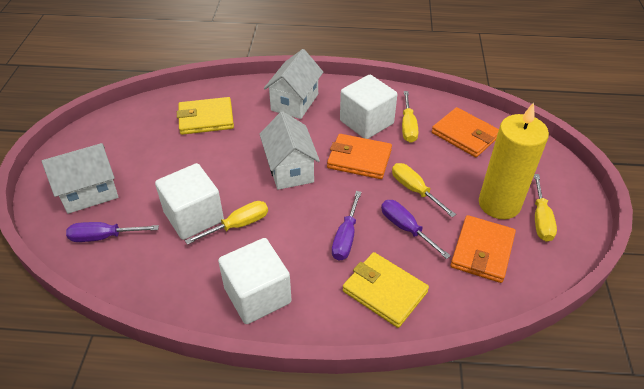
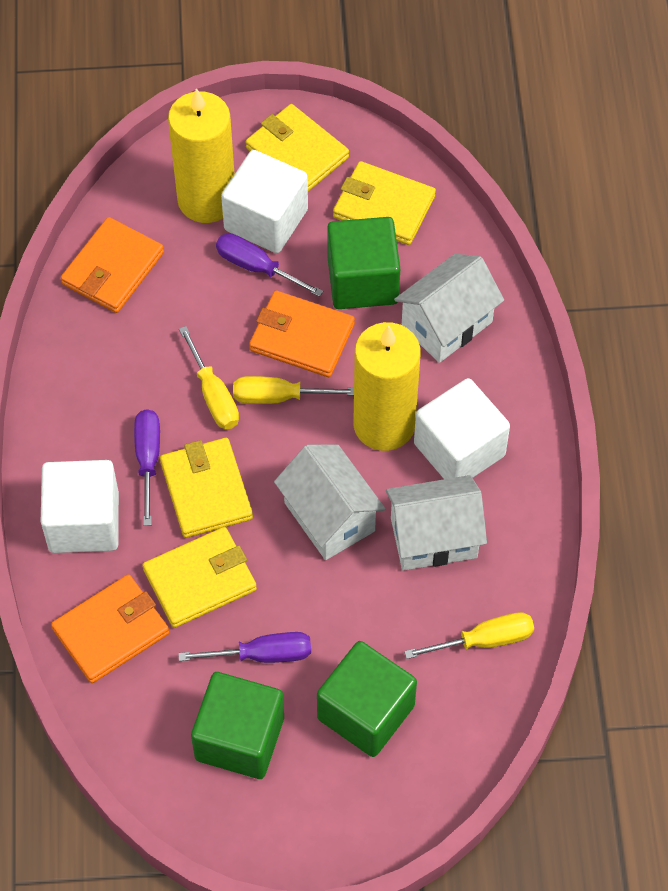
green cube: none = 0 -> [191,672,284,779] [317,641,417,757] [327,217,400,309] = 3
yellow candle: [479,102,549,219] = 1 -> [168,88,234,223] [353,322,421,451] = 2
yellow screwdriver: [185,201,268,245] [392,163,456,217] [402,91,418,143] [534,174,557,242] = 4 -> [179,326,239,429] [233,376,354,404] [404,612,534,659] = 3
yellow wallet: [177,97,234,135] [342,252,429,328] = 2 -> [143,527,257,628] [160,438,253,538] [246,104,349,191] [333,161,436,245] = 4

